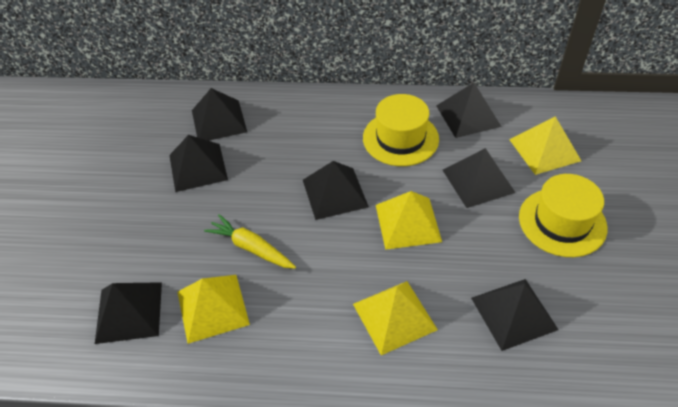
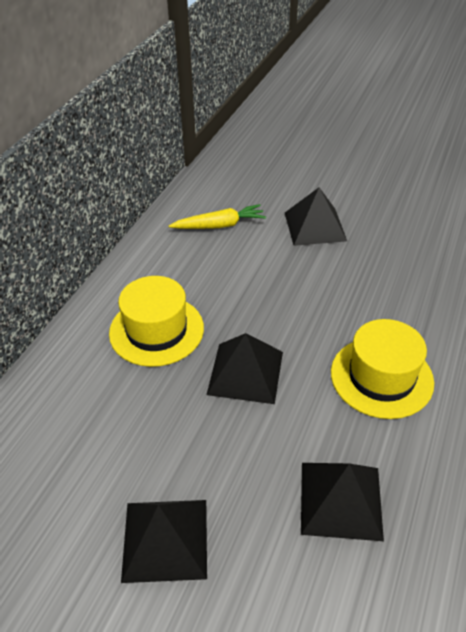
black pyramid: [95,282,162,344] [169,135,228,192] [192,88,247,141] [303,161,369,220] [436,83,501,138] [443,148,515,208] [471,279,559,351] = 7 -> [121,500,207,583] [207,333,283,404] [285,188,347,246] [301,463,384,541] = 4
yellow pyramid: [177,275,250,344] [353,281,438,355] [376,191,442,250] [509,116,581,175] = 4 -> none = 0

